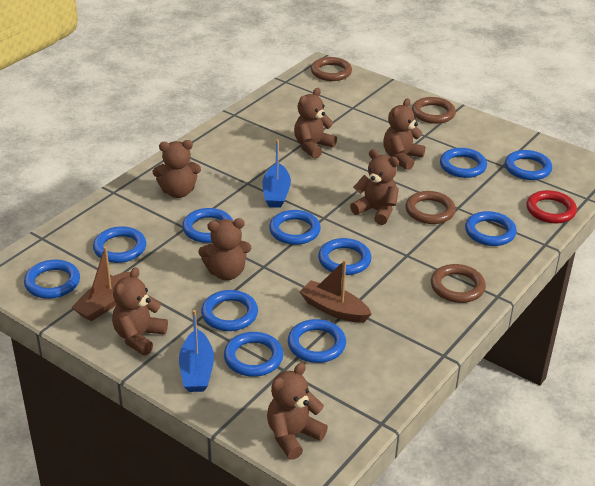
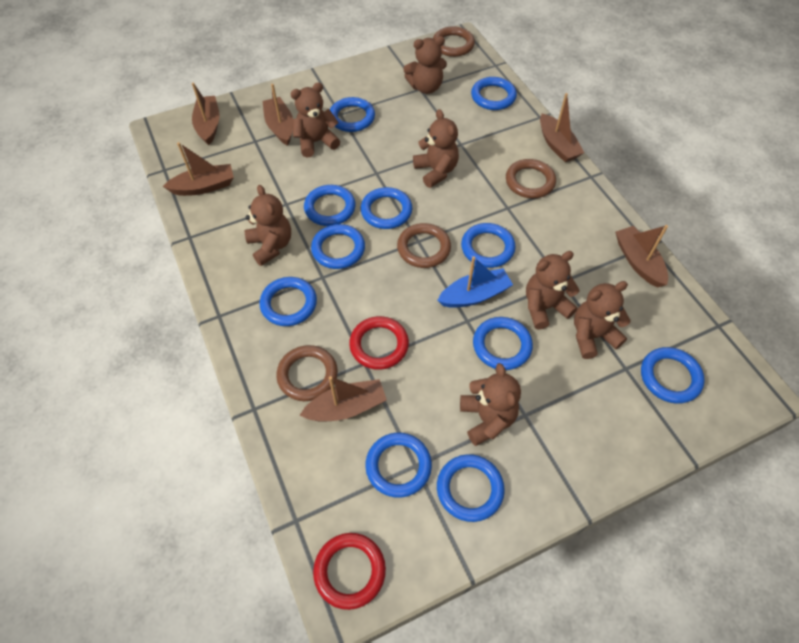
blue boat: [179,310,214,392] [262,139,291,208] = 2 -> [437,256,513,308] = 1
brown boat: [71,246,130,321] [300,260,372,323] = 2 -> [163,142,234,196] [192,82,220,145] [263,84,293,146] [299,376,387,422] [540,93,585,162] [615,225,668,288] = 6
red ring: [526,190,577,224] = 1 -> [313,533,386,610] [349,316,409,370] = 2

